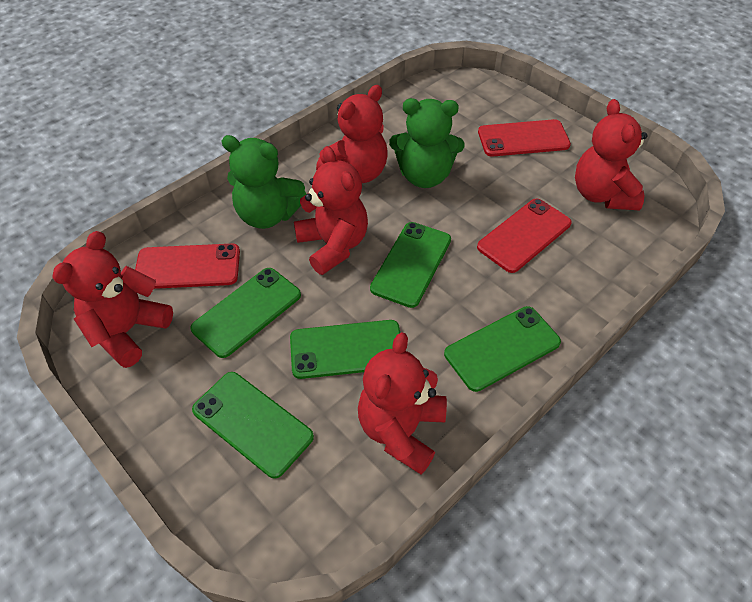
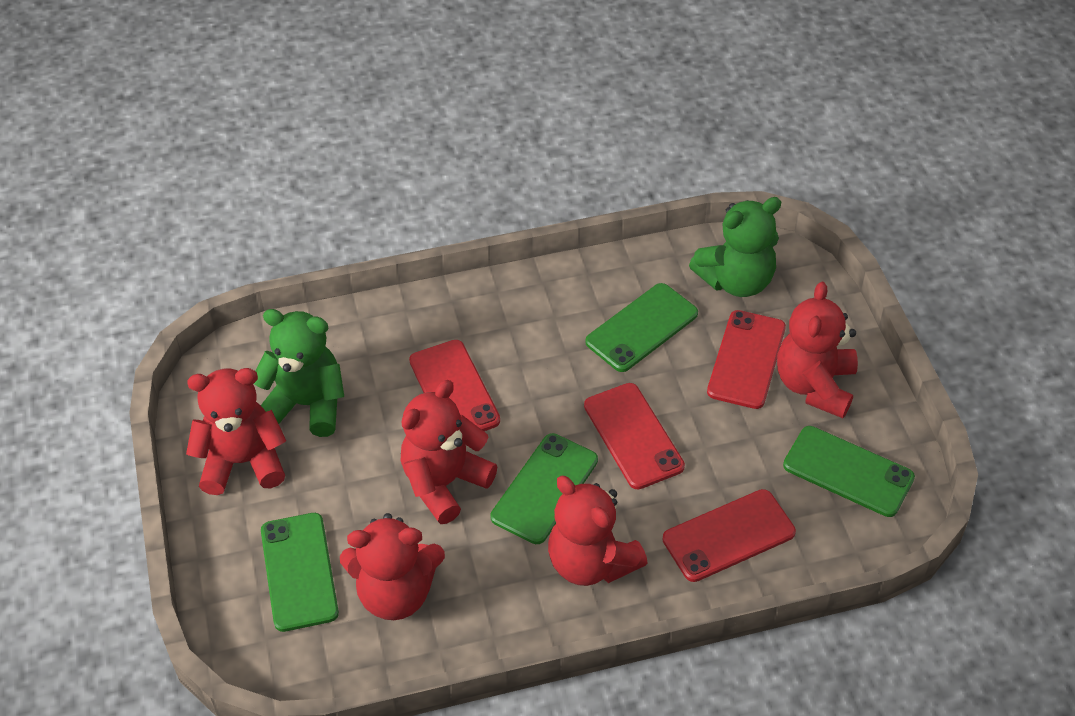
green phone: [190,268,301,358] [192,372,314,479] [290,320,400,379] [370,222,451,308] [444,306,561,392] = 5 -> [261,513,339,632] [490,433,598,544] [585,283,698,372] [783,426,915,517] = 4
red phone: [135,244,240,289] [477,198,572,273] [478,119,571,157] = 3 -> [409,340,500,431] [584,383,685,489] [662,489,796,582] [707,310,786,409] = 4

